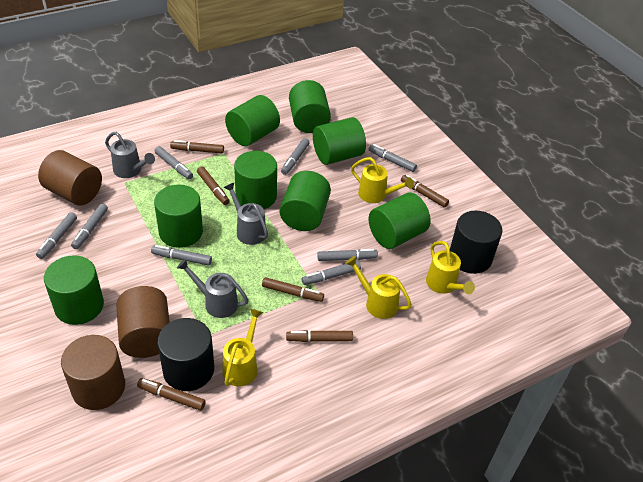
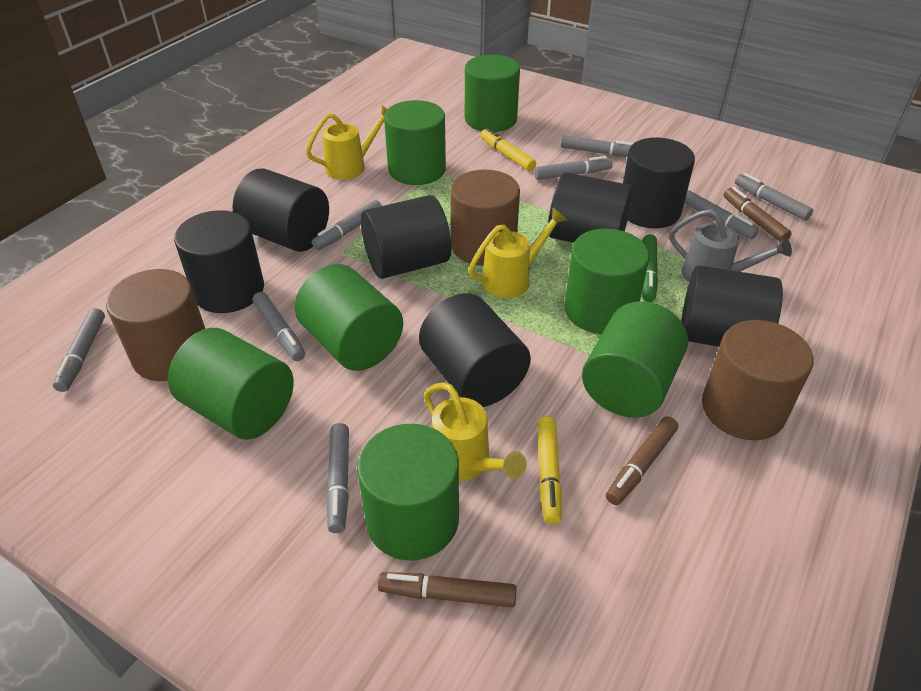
black cylinder: [157,318,214,391] [450,211,502,274] = 2 -> [174,210,264,313] [233,168,329,252] [361,195,451,279] [419,293,531,407] [548,172,633,243] [623,138,695,228] [681,265,783,347] = 7
brown marker: [137,378,206,411] [170,140,224,153] [197,166,230,205] [262,277,324,302] [286,330,353,342] [401,175,449,208] = 6 -> [378,572,517,607] [606,417,678,505] [724,187,792,241] = 3
green cylinder: [44,256,104,325] [154,185,203,248] [225,95,280,146] [234,151,277,209] [280,171,331,231] [289,80,331,133] [313,117,366,165] [369,193,431,249] = 8 -> [168,328,294,440] [295,264,403,371] [357,424,459,560] [384,100,446,185] [465,55,520,132] [564,229,649,334] [582,301,688,418] = 7
green marker: none = 0 -> [642,234,658,302] = 1
grey watering can: [105,132,155,178] [177,259,248,318] [224,183,268,245] = 3 -> [669,209,792,282] = 1
yellow marker: none = 0 -> [480,128,536,171] [538,416,562,525] = 2
yellow watering can: [222,309,263,386] [345,256,412,319] [351,157,414,203] [426,241,475,294] = 4 -> [306,105,387,180] [424,382,527,481] [469,208,567,298] = 3

